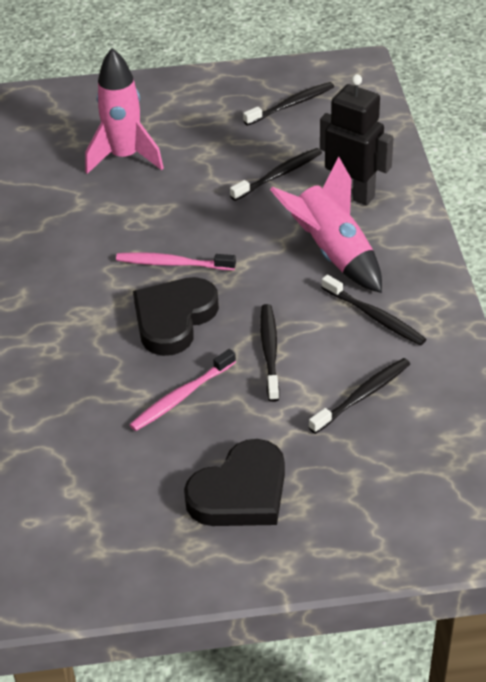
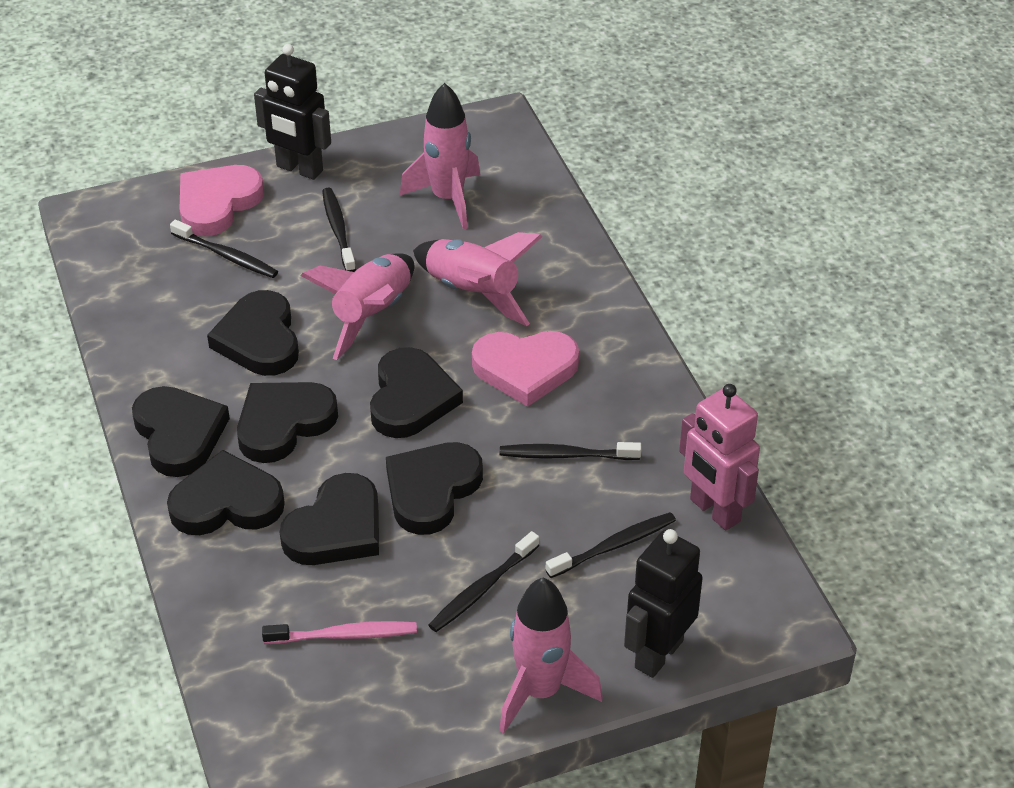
black heart: [133,277,219,356] [184,439,285,526] = 2 -> [132,386,230,477] [167,450,285,535] [207,290,299,376] [237,382,338,463] [280,473,379,565] [370,347,463,438] [386,442,483,535] = 7
black robot: [320,74,394,205] = 1 -> [254,44,331,180] [624,529,703,678] = 2
pink heart: none = 0 -> [180,165,264,236] [472,331,579,407] = 2
pink robot: none = 0 -> [679,384,760,530] = 1
pink rocket: [85,48,164,174] [270,156,382,293] = 2 -> [300,253,414,360] [400,83,480,229] [413,232,542,326] [499,578,603,734] = 4
pink toothbrush: [116,252,236,270] [129,349,236,431] = 2 -> [262,621,417,644] = 1

